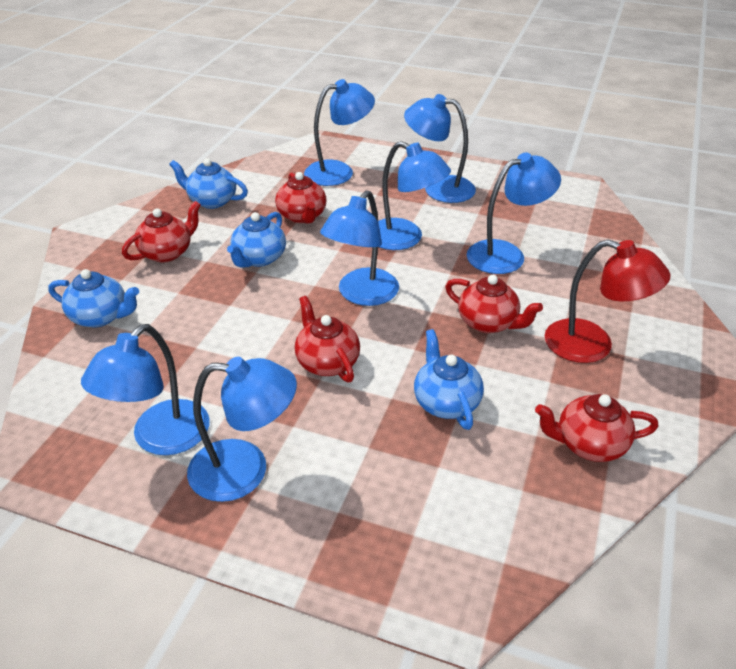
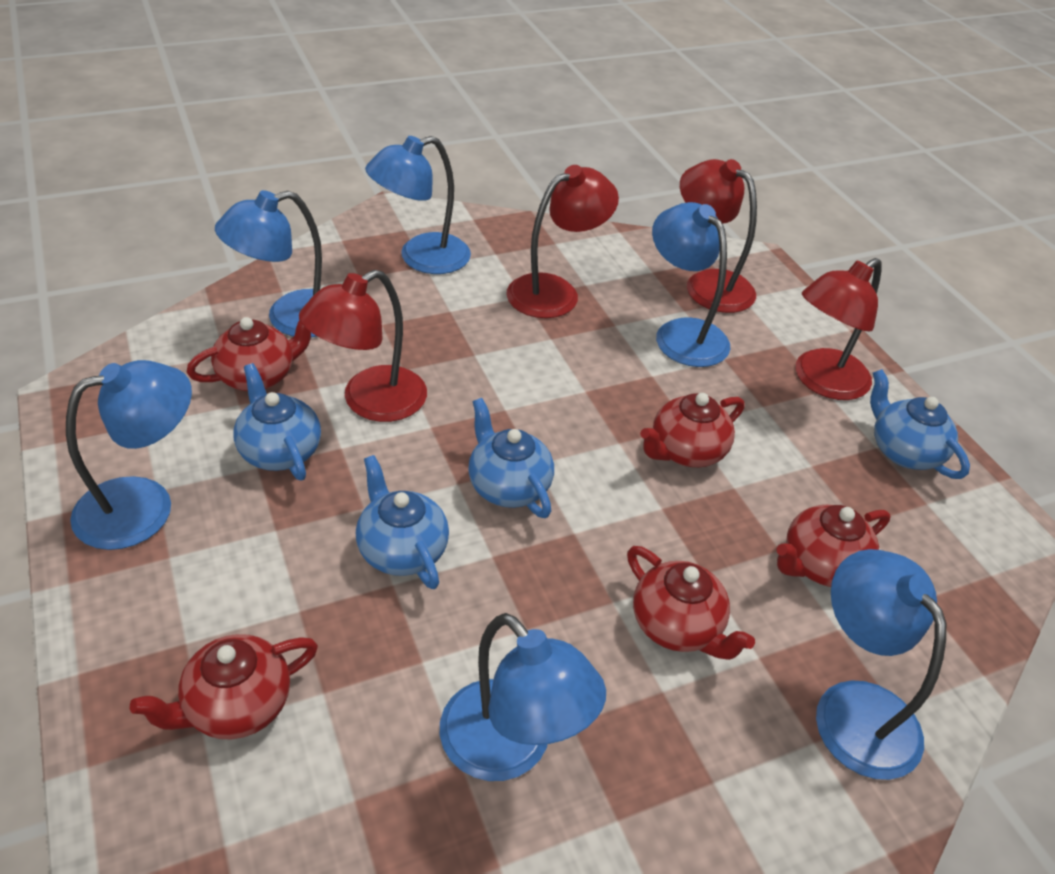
blue lamp: [81,324,210,455] [187,357,297,502] [304,79,375,186] [320,190,399,306] [378,141,451,250] [404,94,476,203] [467,153,561,274] = 7 -> [66,360,192,550] [215,190,322,338] [365,136,471,274] [440,613,606,781] [652,202,730,367] [816,549,946,780] = 6
red lamp: [545,240,670,363] = 1 -> [299,270,427,422] [506,165,619,318] [680,159,757,313] [796,258,882,400] = 4

